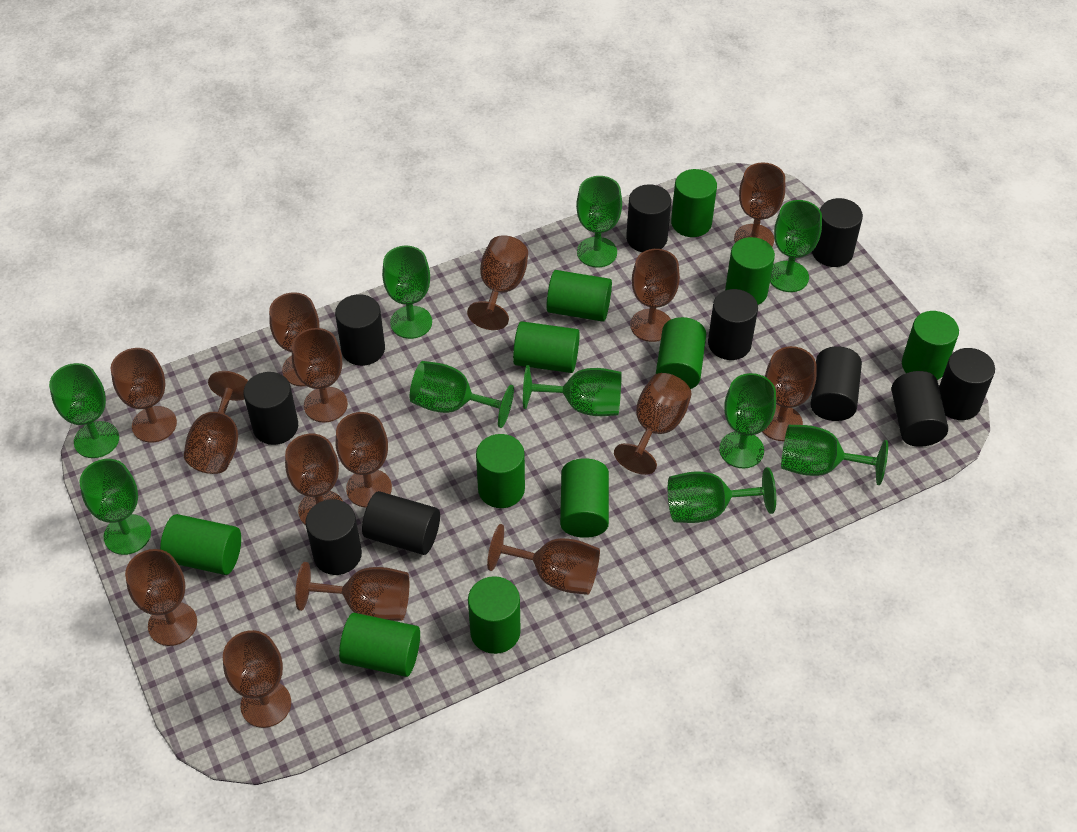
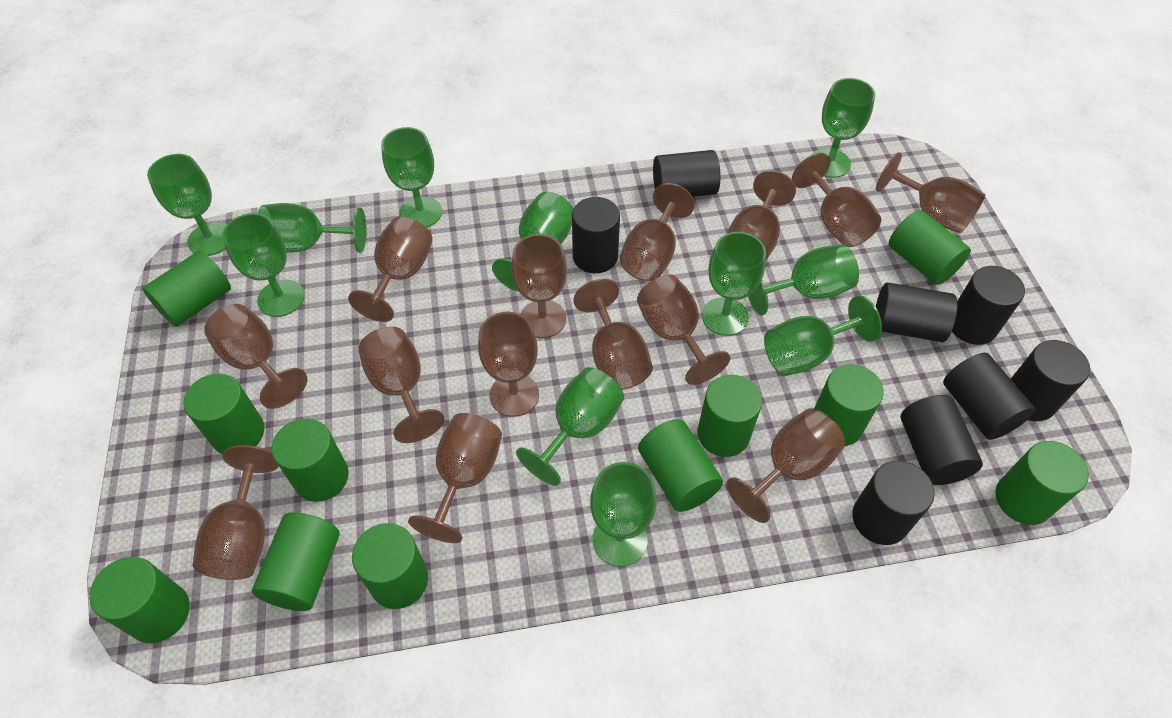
black cylinder: [243,372,298,445] [305,499,362,575] [335,294,385,366] [362,491,440,555] [626,184,671,252] [708,289,758,360] [811,346,862,421] [812,198,863,267] [892,371,948,447] [939,348,995,420] = 10 -> [572,197,620,273] [653,150,720,197] [852,461,934,545] [876,283,957,342] [901,395,983,485] [943,353,1035,440] [952,266,1025,345] [1011,340,1090,421] = 8
brown goblet: [111,348,177,443] [125,549,197,646] [184,371,248,474] [223,630,291,728] [269,292,319,386] [285,434,343,525] [292,328,348,423] [295,562,409,621] [336,412,392,508] [467,235,528,330] [487,524,600,595] [614,373,692,475] [630,249,680,342] [734,162,785,247] [762,346,817,441] = 15 -> [193,445,279,580] [204,304,308,409] [348,217,432,322] [358,327,445,443] [408,413,502,543] [478,312,539,417] [511,234,567,338] [573,279,653,390] [620,183,695,281] [637,275,730,385] [726,408,846,523] [728,170,796,260] [792,153,881,247] [876,152,986,233] = 14
green goblet: [49,363,119,458] [80,459,151,555] [382,246,432,339] [410,361,514,428] [523,365,622,416] [576,176,622,268] [668,467,776,523] [719,373,776,468] [770,200,822,292] [781,425,888,485] = 10 -> [147,154,226,256] [222,213,305,317] [258,203,366,253] [381,127,442,228] [492,192,573,292] [516,367,624,486] [590,462,657,567] [702,232,766,336] [748,244,859,315] [764,295,882,376] [812,78,875,178] = 11

